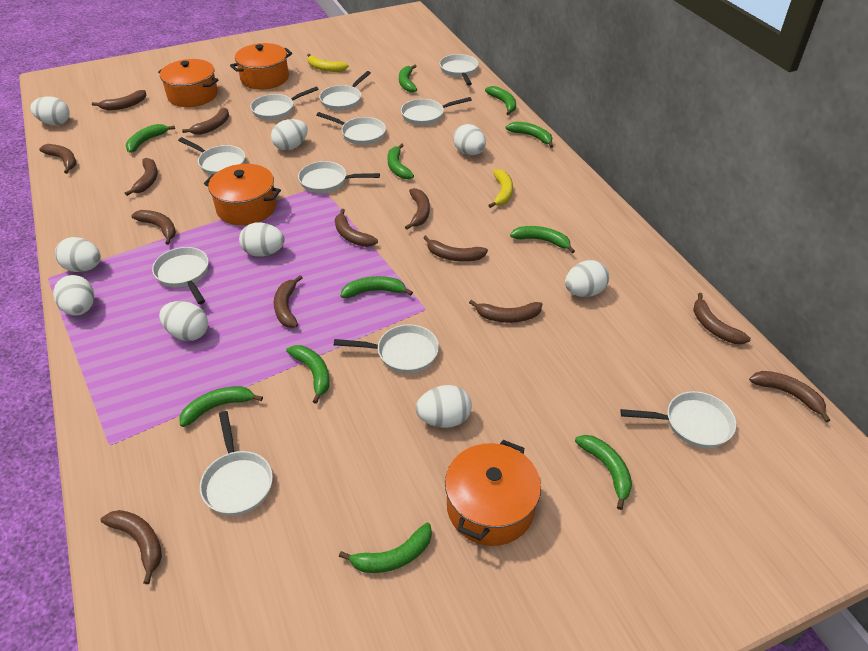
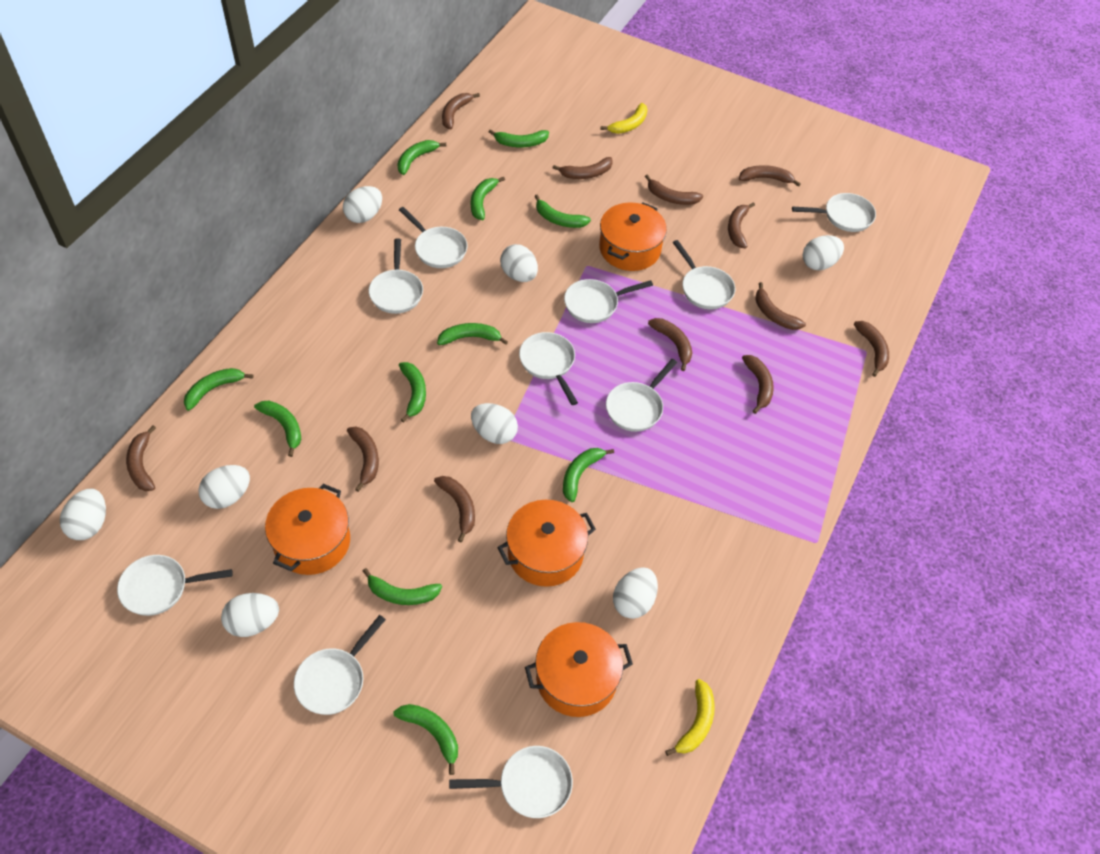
brown banana: [39,144,76,174] [92,90,146,111] [101,510,162,584] [125,158,158,196] [131,210,176,245] [182,108,229,135] [274,275,303,328] [335,209,378,247] [405,188,430,230] [423,235,488,261] [469,300,542,323] [693,293,751,344] [749,371,830,422] = 13 -> [126,425,156,491] [347,427,379,492] [434,476,475,542] [442,93,480,129] [553,157,613,179] [645,174,703,205] [648,318,692,371] [728,202,755,248] [739,165,801,187] [742,355,774,414] [755,282,806,330] [854,321,889,377] = 12
white egg: [30,96,70,125] [53,275,94,316] [55,237,101,272] [159,301,208,341] [239,223,285,256] [271,119,308,151] [416,385,472,428] [453,124,486,155] [565,260,609,297] = 9 -> [60,489,106,540] [198,465,250,509] [221,593,279,637] [343,186,382,223] [471,403,518,444] [500,244,538,282] [613,567,658,619] [803,235,844,270] = 8
white pan: [152,247,209,304] [178,137,245,175] [200,411,273,516] [250,87,319,120] [298,161,380,193] [317,112,386,145] [319,71,371,111] [334,324,439,373] [401,97,472,125] [439,54,479,85] [620,391,736,448] = 11 -> [117,555,233,616] [294,615,386,715] [369,238,423,314] [399,207,468,268] [449,746,573,818] [519,332,578,405] [564,279,653,323] [606,359,677,432] [673,240,735,309] [792,193,876,232] = 10

